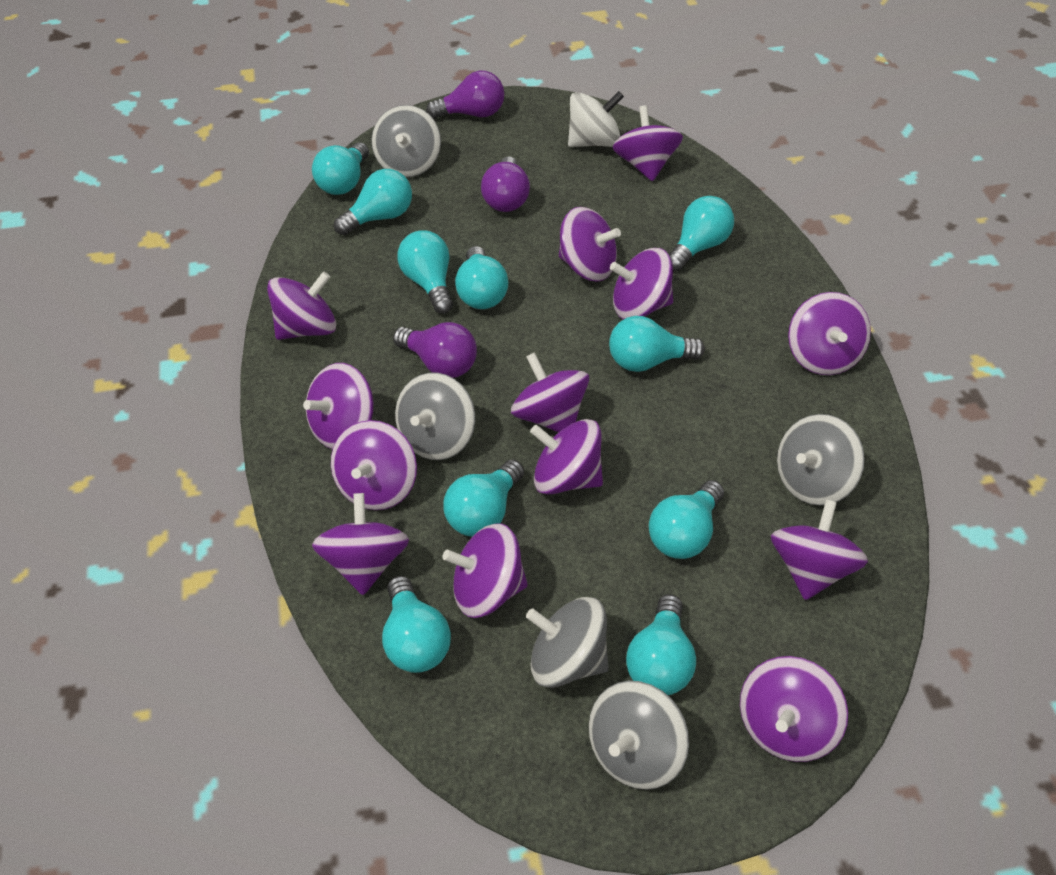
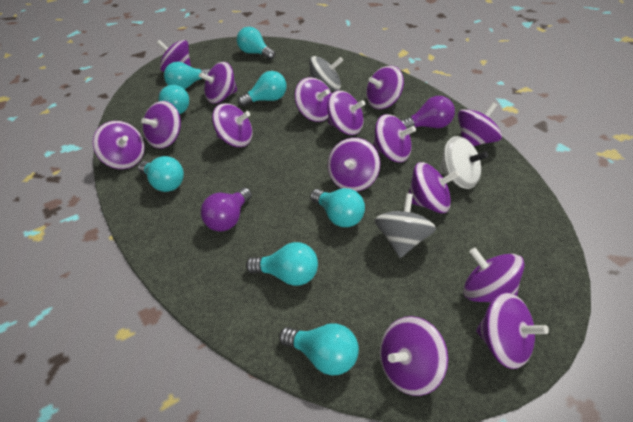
grey spinning top: [372,105,441,177] [395,373,475,460] [526,597,609,688] [589,681,689,790] [777,414,865,506] = 5 -> [309,56,343,91] [375,193,436,258] = 2
purple light bulb: [393,322,477,378] [426,71,505,118] [481,156,530,212] = 3 -> [201,187,252,231] [401,96,455,128] = 2
purple spinning top: [267,271,336,340] [303,363,373,449] [312,493,409,595] [331,420,417,510] [442,523,528,618] [511,352,589,433] [530,419,603,495] [559,207,621,282] [610,248,673,320] [613,106,683,181] [740,656,848,762] [771,499,868,600] [788,292,871,375] = 13 -> [93,121,145,169] [141,101,181,149] [157,40,191,72] [199,62,237,104] [212,103,253,147] [294,77,332,122] [327,91,365,135] [328,138,380,191] [366,66,404,109] [373,114,416,163] [380,316,448,396] [409,162,459,213] [458,102,502,146] [463,248,525,302] [476,292,549,369] = 15
turquoise light bulb: [312,143,369,195] [334,169,412,235] [382,576,451,673] [397,230,453,314] [443,460,524,537] [455,246,508,309] [609,316,705,372] [626,594,696,695] [649,480,724,559] [669,196,734,271] = 10 -> [138,156,184,192] [158,85,189,114] [164,62,210,89] [236,27,275,60] [237,71,287,107] [246,242,318,286] [279,323,359,375] [310,188,365,227] = 8

